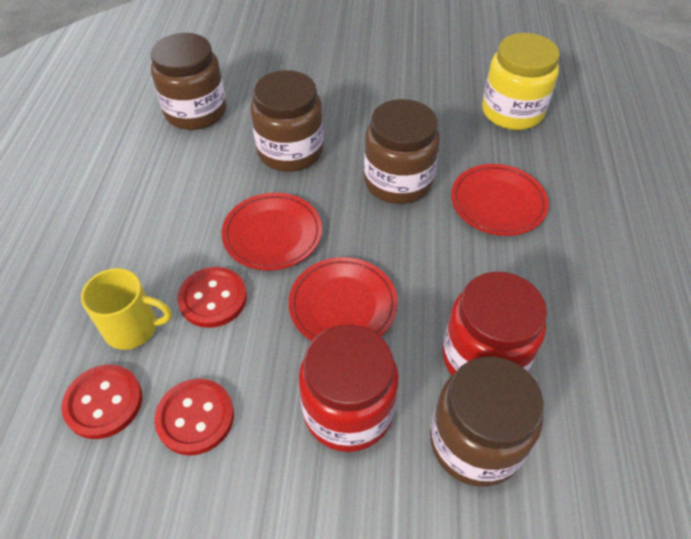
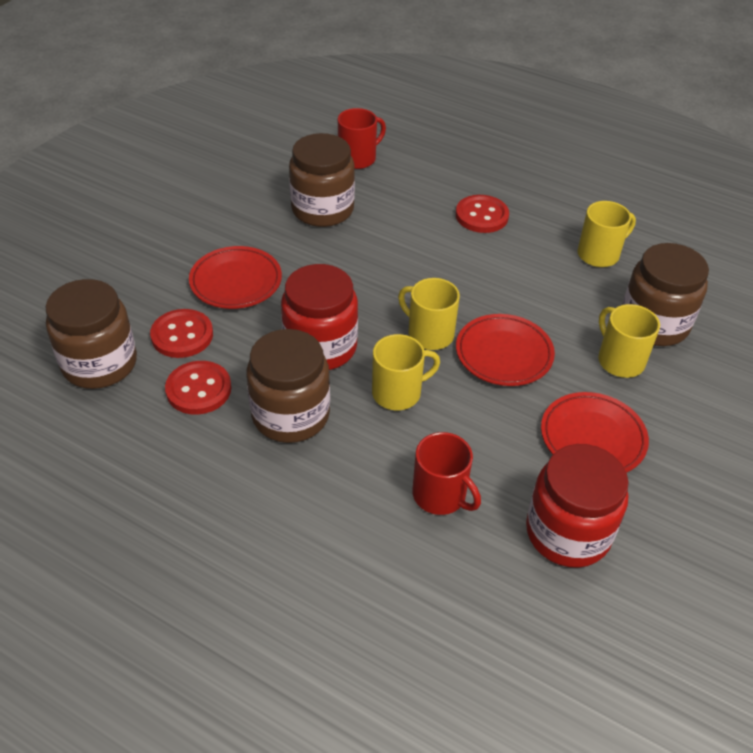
red mug: none = 0 -> [338,108,386,169] [412,432,481,515] = 2
yellow jar: [482,33,560,130] = 1 -> none = 0
yellow mug: [81,268,172,350] = 1 -> [372,334,440,410] [398,278,460,350] [577,201,636,267] [598,304,660,378] = 4

